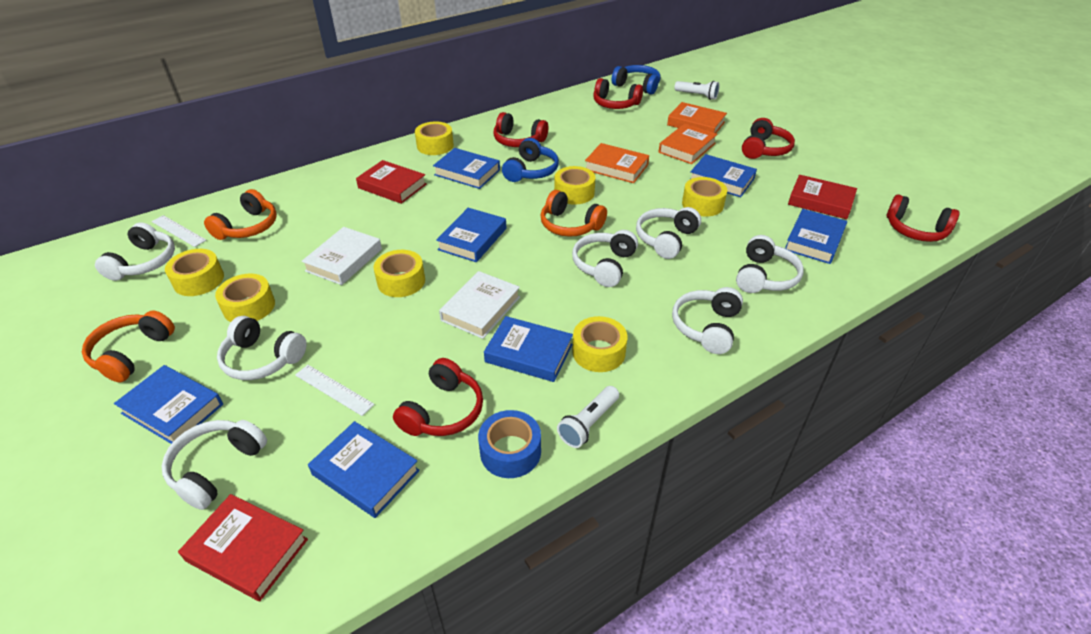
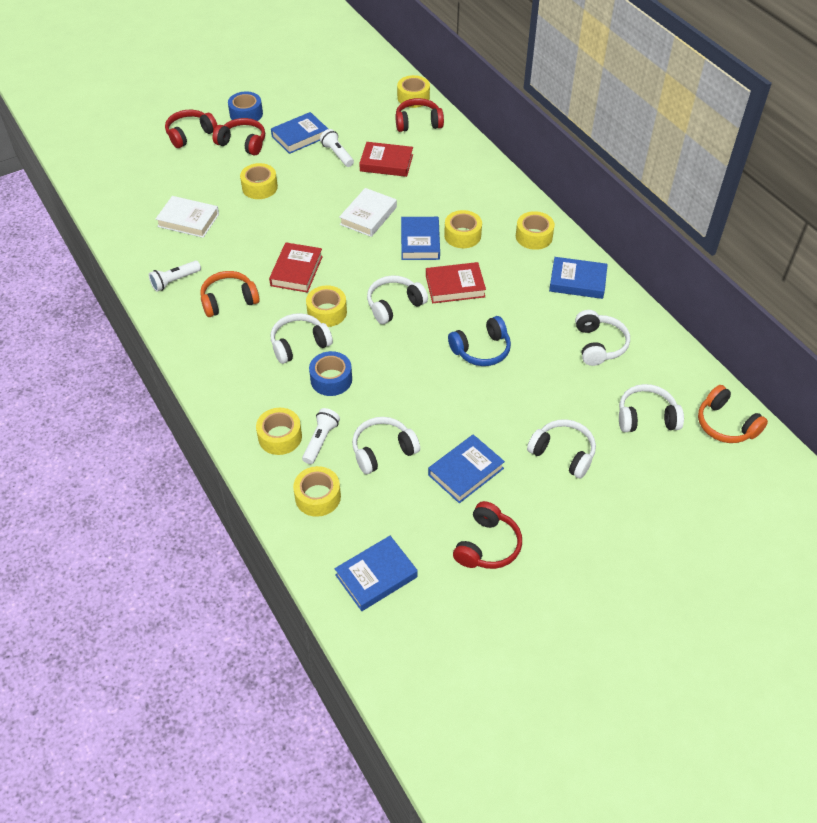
blue book: [114,365,223,444] [308,421,420,518] [433,148,500,189] [436,208,506,262] [484,316,573,382] [690,154,757,197] [785,209,847,264] = 7 -> [271,112,328,154] [335,536,418,611] [401,217,440,260] [428,434,505,503] [549,257,608,299] = 5
blue headphones: [502,138,559,182] [612,65,660,95] = 2 -> [448,316,511,366] = 1
blue tape: [478,410,541,478] = 1 -> [228,92,263,121] [309,351,352,396] = 2
orange book: [585,143,649,183] [659,123,717,164] [667,102,727,133] = 3 -> none = 0
orange headphones: [82,310,175,383] [204,189,277,240] [541,190,607,237] = 3 -> [200,271,259,317] [698,385,768,443] = 2
red headphones: [393,358,483,436] [493,112,548,147] [593,78,643,109] [742,118,795,159] [887,194,959,242] = 5 -> [165,110,217,148] [212,118,265,155] [396,98,444,132] [453,501,522,569] = 4
white flashlight: [557,386,619,448] [674,81,719,100] = 2 -> [149,260,201,292] [302,408,340,464] [320,129,354,167] = 3
white headphones: [95,222,175,281] [162,420,267,510] [217,316,307,380] [572,230,638,287] [636,207,701,259] [672,287,743,354] [736,235,804,293] = 7 -> [271,313,333,364] [352,417,420,474] [367,275,428,324] [527,419,596,479] [575,310,630,366] [619,384,684,432] = 6
white ruler: [152,215,206,247] [295,365,375,416] = 2 -> none = 0

